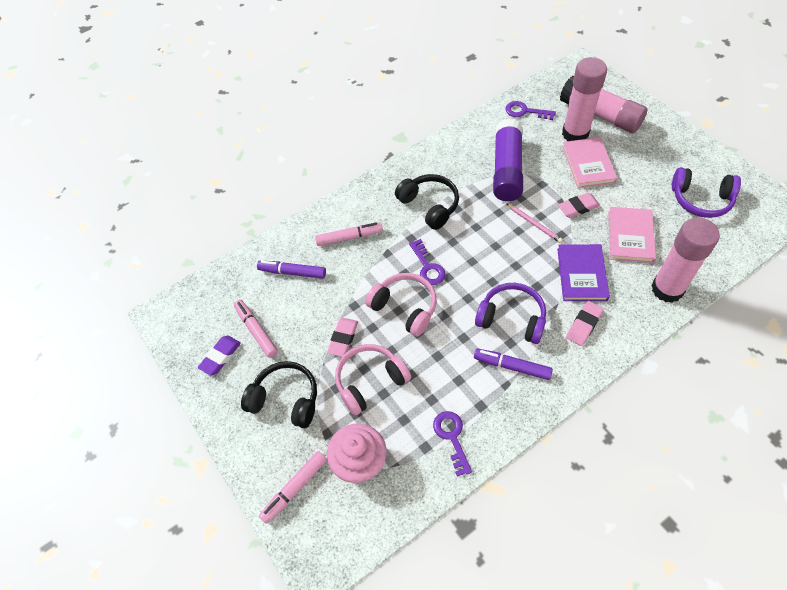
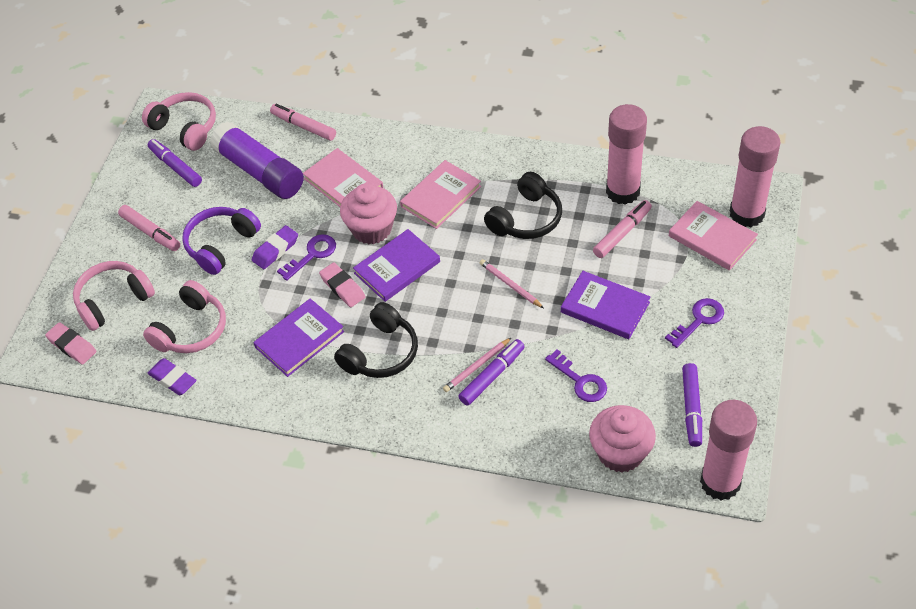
pink book: [563,137,617,188] [608,207,656,263] = 2 -> [303,148,383,207] [400,160,481,229] [669,201,758,271] = 3
pink cupcake: [327,424,387,483] = 1 -> [340,183,397,244] [589,405,656,473] = 2
pink eraser: [327,318,358,357] [558,193,600,218] [566,301,604,346] = 3 -> [45,322,96,365] [319,263,365,307] = 2
pink headphones: [335,344,411,415] [365,273,437,337] = 2 -> [73,261,155,331] [142,92,216,151] [143,280,226,353] = 3
pink pencil: [506,203,563,243] = 1 -> [443,338,511,392] [480,259,544,308] = 2
purple book: [557,244,610,301] = 1 -> [253,298,344,377] [353,229,440,302] [561,271,650,339] = 3
purple eraser: [198,336,241,375] = 1 -> [147,358,197,395] [252,225,298,269] = 2
purple headphones: [475,283,546,344] [672,167,741,218] = 2 -> [182,207,261,275] = 1
purple marker: [257,261,326,279] [474,348,553,380] = 2 -> [148,139,202,187] [458,339,525,406] [682,363,702,447] = 3

